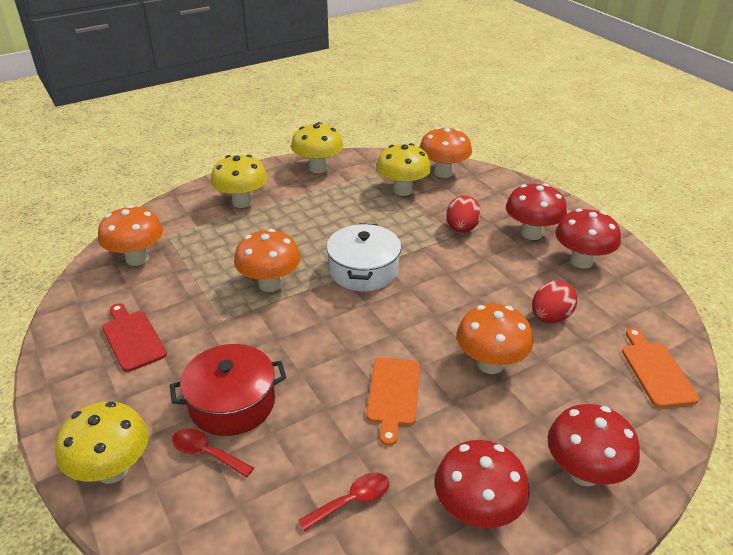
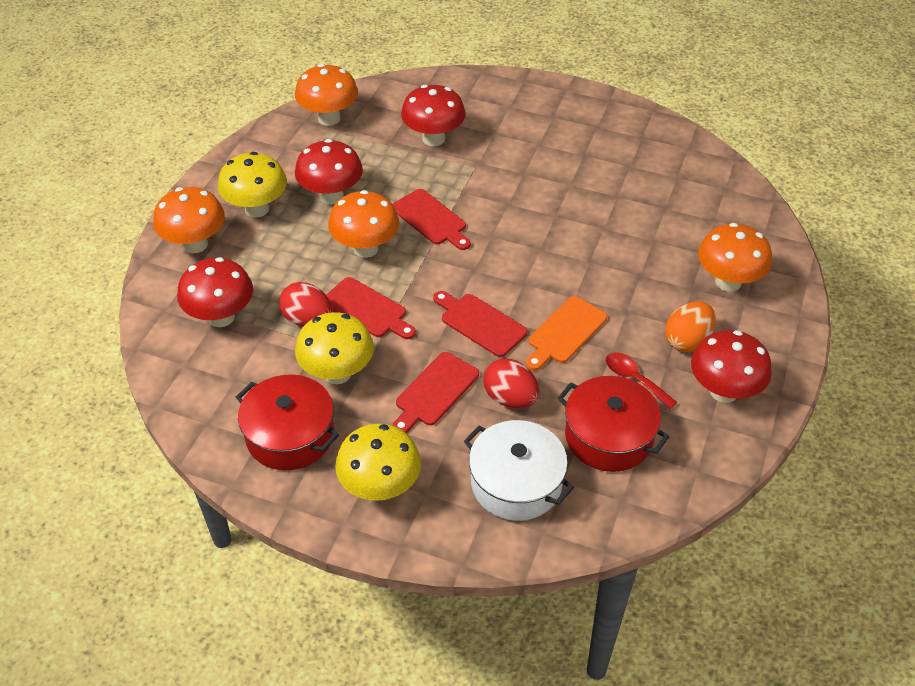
orange cutting board: [367,358,420,446] [622,328,699,408] = 2 -> [526,296,607,371] = 1
orange egg: none = 0 -> [665,301,716,352] = 1
red cutting board: [102,303,167,372] = 1 -> [326,277,416,339] [392,352,479,433] [393,189,471,250] [433,291,528,357] = 4
red pot: [170,344,286,436] = 1 -> [236,374,339,470] [558,376,669,472] = 2
red spoon: [172,428,254,478] [298,473,389,531] = 2 -> [606,352,677,409] = 1
yellow mushroom: [55,402,149,484] [210,155,268,208] [291,122,344,173] [376,143,431,196] = 4 -> [218,152,287,218] [295,312,374,384] [335,423,421,501] = 3

